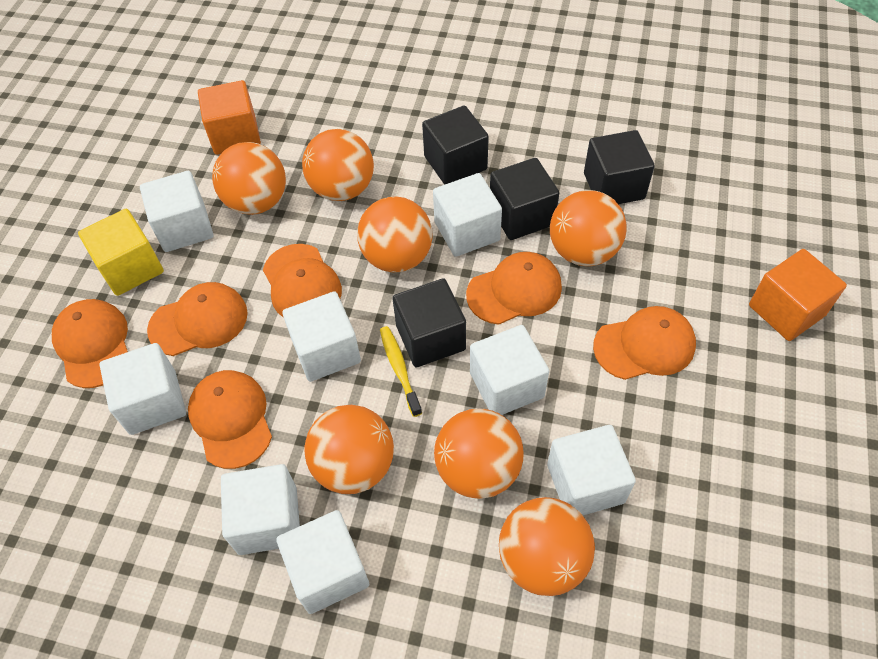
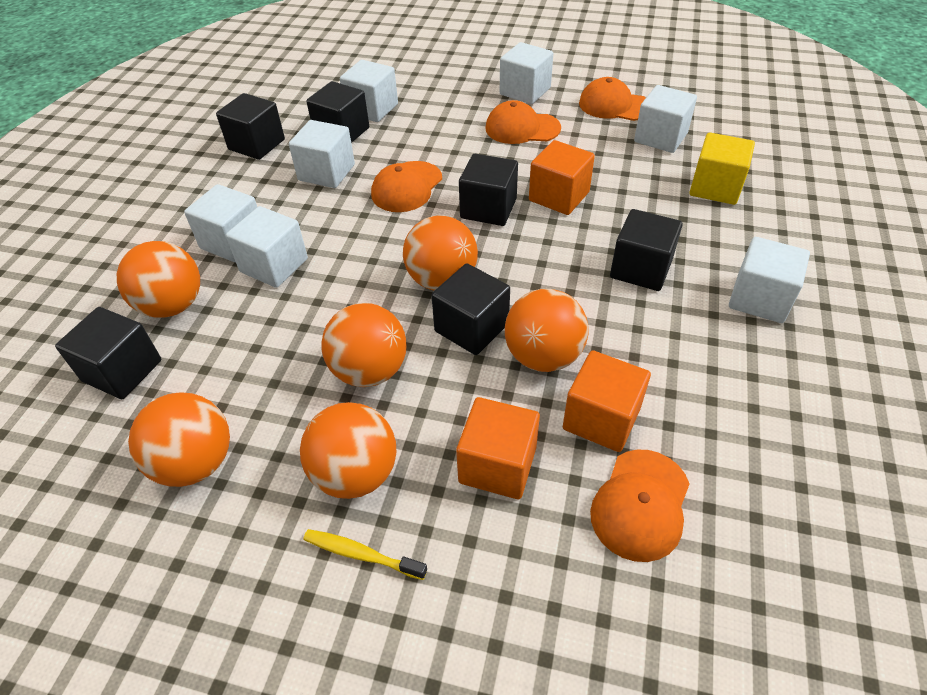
black cube: [392,278,466,367] [422,106,489,185] [490,158,559,240] [584,130,655,204] = 4 -> [55,307,161,399] [216,93,285,160] [306,81,369,143] [431,263,510,355] [459,154,518,226] [610,209,683,291] = 6
orange ball: [212,142,286,215] [302,129,374,201] [304,405,394,494] [357,196,433,273] [434,409,524,499] [499,497,595,596] [550,190,627,266] = 7 -> [117,241,200,318] [128,392,230,487] [300,402,396,499] [321,303,407,387] [403,215,478,291] [505,289,588,372] = 6
orange cap: [52,299,128,388] [147,282,248,356] [188,370,272,469] [263,244,342,318] [466,252,562,325] [593,306,696,380] = 6 -> [371,161,442,212] [485,100,561,144] [579,77,646,121] [590,450,689,562] = 4
orange cube: [198,80,261,155] [749,249,847,341] = 2 -> [456,397,540,499] [529,140,595,215] [563,350,651,452] = 3
white cube: [99,343,186,435] [140,171,214,252] [221,464,300,555] [276,510,369,614] [282,291,361,382] [433,173,502,257] [470,325,549,415] [547,425,636,515] = 8 -> [184,184,257,262] [226,206,308,288] [289,120,355,188] [340,60,398,122] [500,42,553,104] [634,85,697,153] [729,237,810,323] = 7

